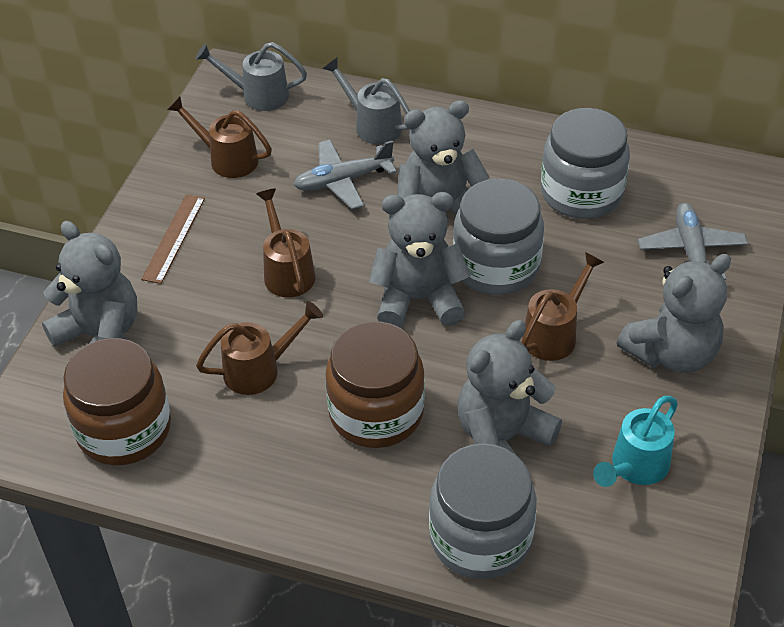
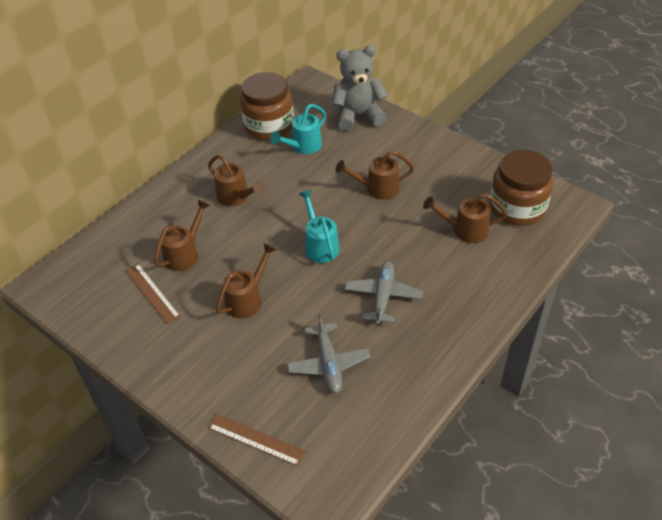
brown ruler: [141,194,205,284] = 1 -> [125,264,181,324] [208,414,306,466] = 2
brown watering can: [167,96,272,178] [196,301,323,395] [256,188,315,297] [521,252,604,361] = 4 -> [154,200,210,271] [208,155,265,206] [216,243,277,318] [335,150,414,200] [423,194,508,243] = 5
grey jar: [429,444,537,579] [453,179,544,295] [541,108,630,219] = 3 -> none = 0
grey teddy bear: [42,221,137,347] [369,192,471,327] [397,100,490,215] [458,320,562,454] [617,254,731,373] = 5 -> [332,45,388,131] = 1
grey watering can: [195,42,307,111] [322,58,410,145] = 2 -> none = 0
turquoise watering can: [593,396,678,487] = 1 -> [270,104,326,154] [299,190,340,263] = 2

